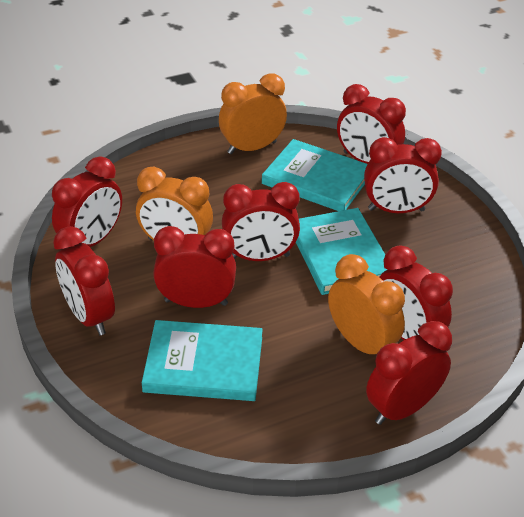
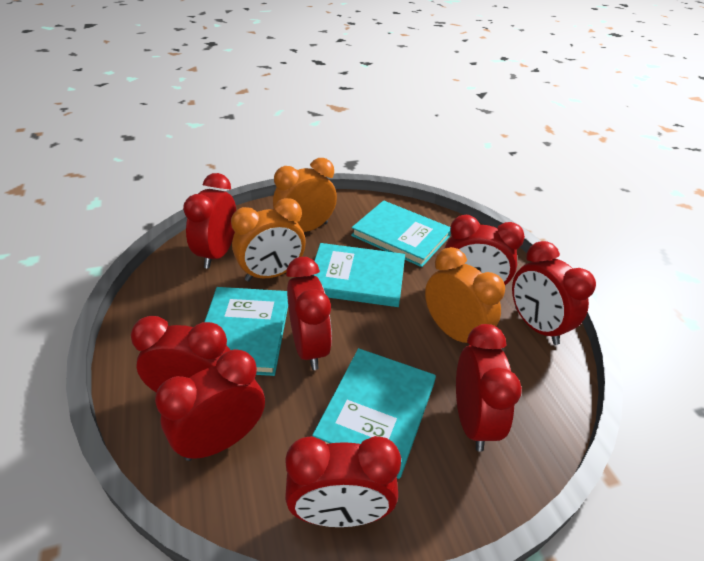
turquoise book: [142,320,263,401] [262,139,368,211] [296,208,388,295] = 3 -> [204,287,288,376] [312,348,436,479] [313,243,405,307] [351,200,451,267] = 4

